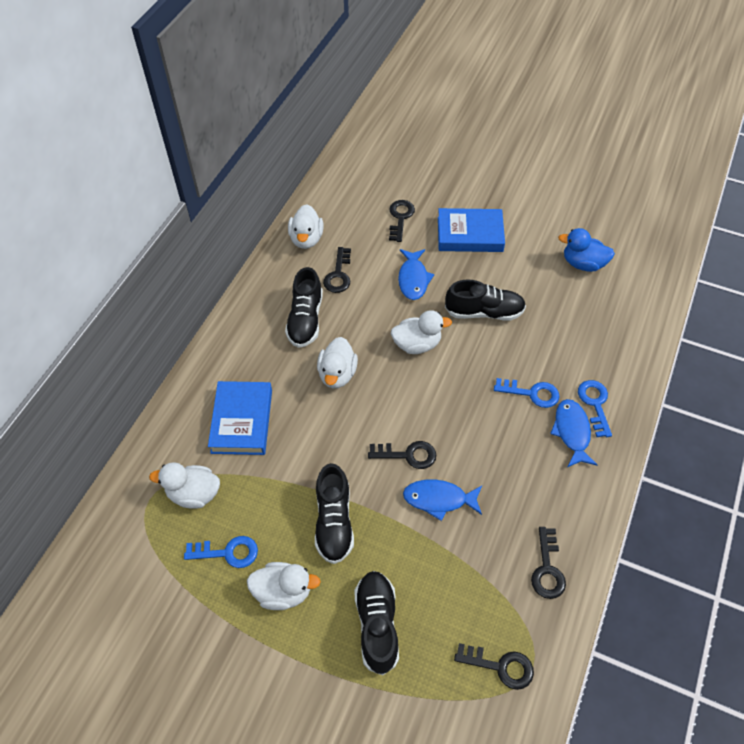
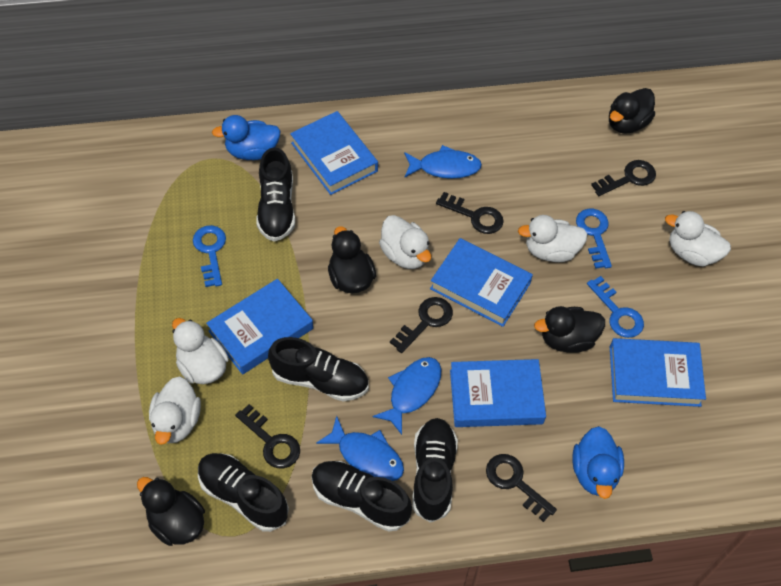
black duck: none = 0 -> [137,477,205,546] [328,226,376,293] [534,306,605,353] [609,88,655,134] = 4
black shoe: [285,267,323,348] [315,463,354,564] [354,571,399,675] [445,280,526,321] = 4 -> [198,453,289,532] [256,147,295,242] [268,337,368,401] [312,461,412,532] [412,418,458,523] = 5
blue book: [208,381,272,455] [438,208,505,252] = 2 -> [206,279,313,375] [290,111,378,195] [430,238,533,327] [450,359,546,427] [610,338,706,407] = 5
blue duck: [558,228,615,272] = 1 -> [212,115,281,160] [572,426,624,499] = 2

